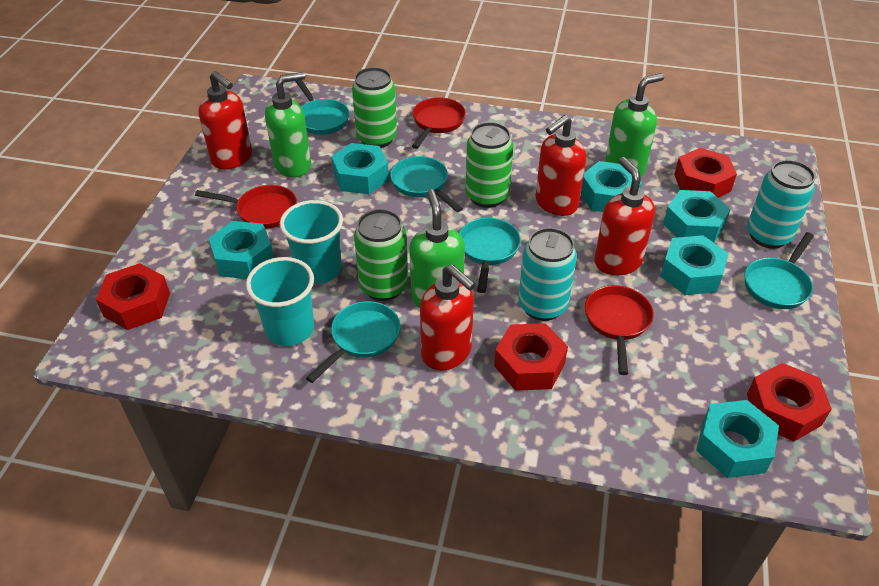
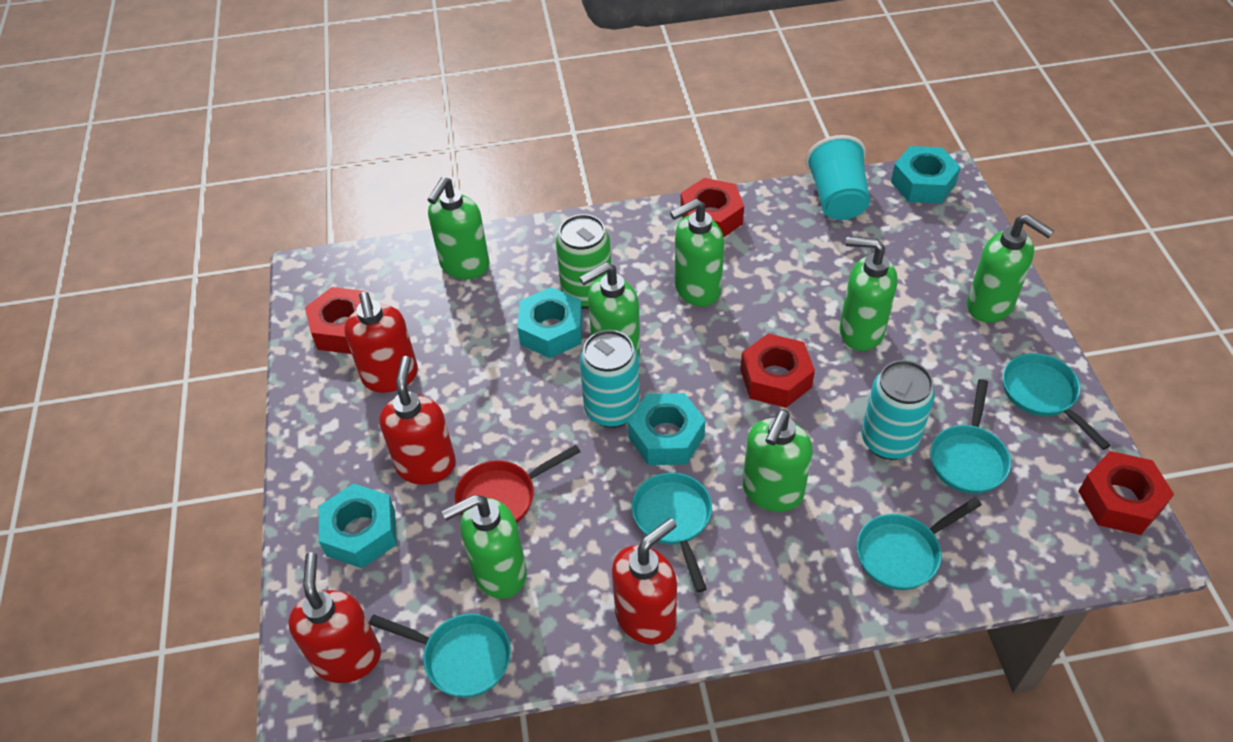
green can: [352,67,397,148] [354,209,408,301] [465,122,513,208] = 3 -> [556,214,611,309] = 1
green soap dispenser: [265,72,311,177] [409,189,465,307] [605,73,664,177] = 3 -> [427,177,490,279] [442,495,527,599] [579,262,640,356] [670,199,724,307] [743,410,813,512] [840,237,897,351] [967,214,1054,323] = 7
red pan: [195,185,297,229] [412,97,466,149] [585,285,654,375] = 3 -> [455,445,580,523] = 1
turquoise cup: [246,257,314,346] [280,200,343,284] = 2 -> [806,135,870,220] = 1
turquoise nut: [209,221,274,279] [331,143,389,194] [581,161,642,212] [660,235,729,295] [663,190,731,243] [696,400,779,478] = 6 -> [319,483,397,568] [517,287,583,358] [628,393,705,465] [891,146,961,204] = 4

